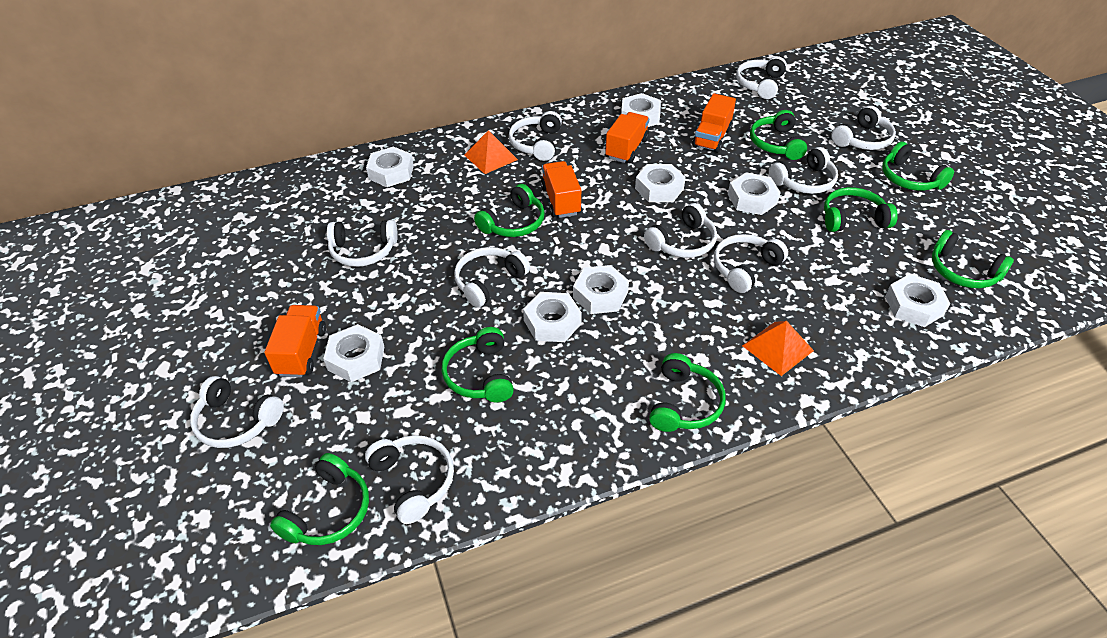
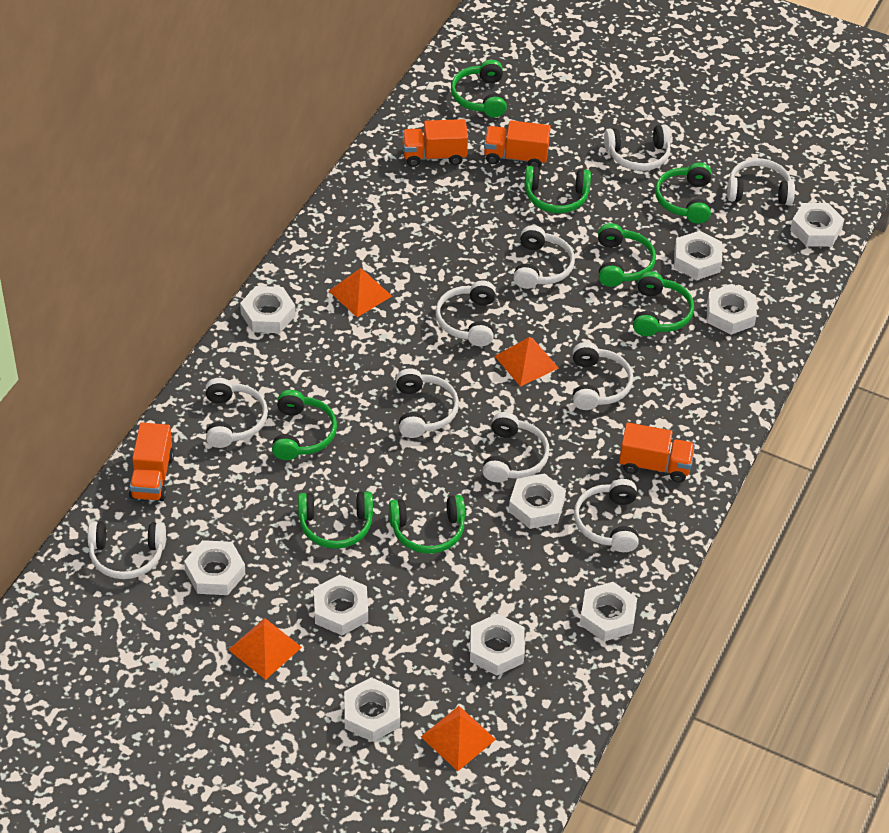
orange pyramid: [464,130,518,174] [742,321,814,376] = 2 -> [228,618,302,680] [329,268,392,317] [421,706,496,771] [495,337,558,387] = 4
white nut: [323,324,384,382] [366,147,414,187] [523,292,582,342] [573,265,629,314] [621,93,661,127] [635,164,686,202] [728,172,781,215] [885,274,950,327] = 8 -> [184,540,245,595] [240,286,296,333] [314,575,368,636] [344,677,400,742] [470,613,525,676] [509,473,566,529] [580,582,637,641] [674,231,722,280] [707,284,757,335] [790,203,844,246] = 10

